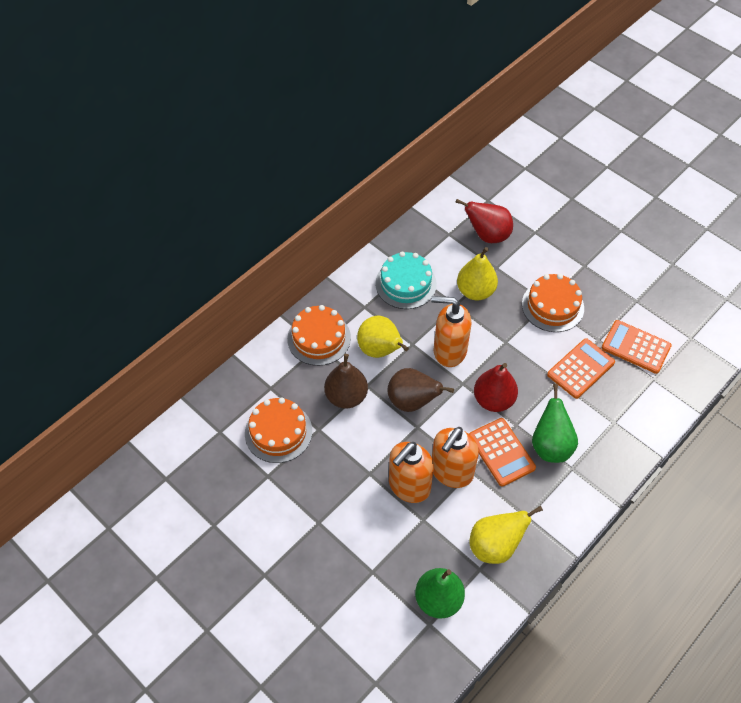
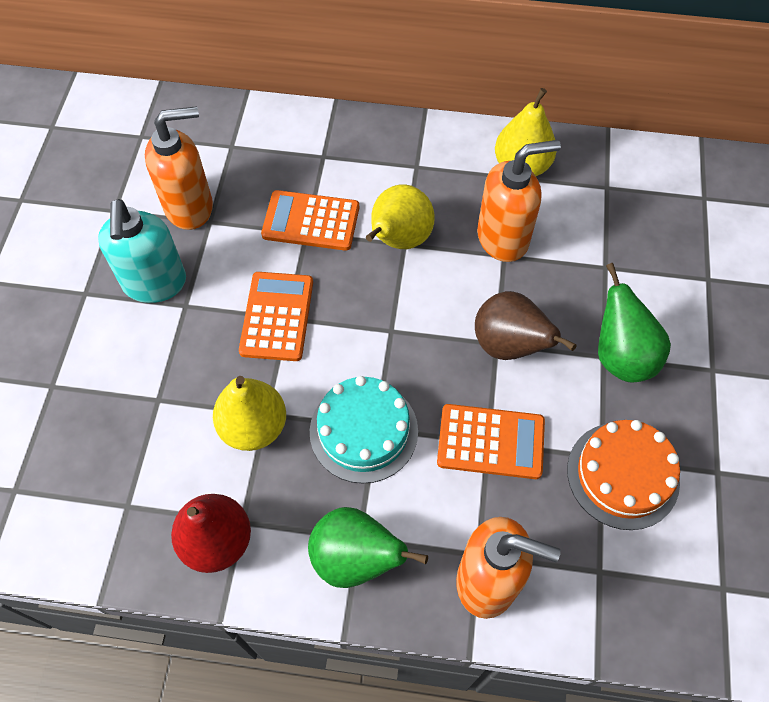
brown pear: [324,354,368,408] [388,368,454,412] = 2 -> [475,291,576,360] = 1
orange cake: [245,397,312,463] [287,305,351,366] [522,274,584,332] = 3 -> [567,420,680,530] = 1
red pear: [455,199,513,243] [474,363,518,412] = 2 -> [171,494,251,573] = 1
turquoise soap dispenser: none = 0 -> [98,199,186,303] = 1

